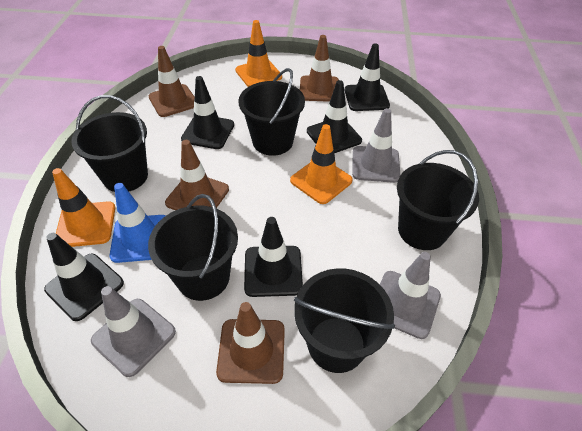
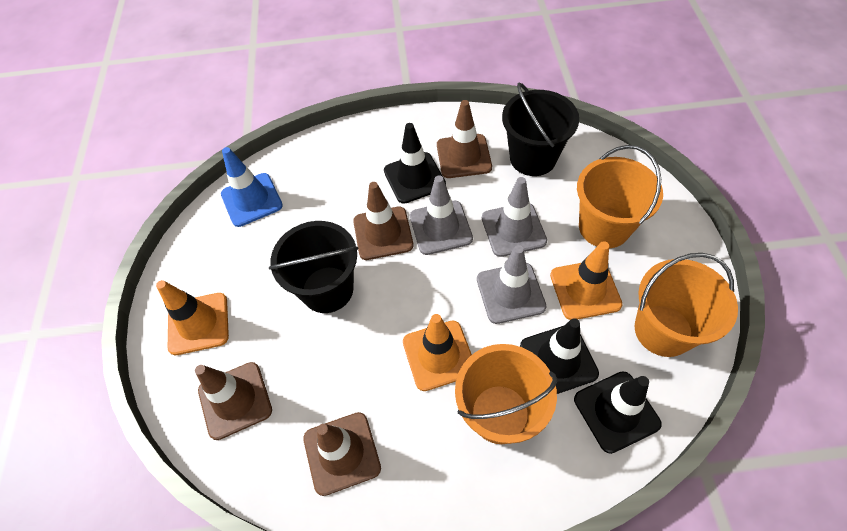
black bucket: [71,95,148,192] [148,194,238,301] [239,68,305,156] [294,268,395,373] [397,150,479,250] = 5 -> [269,221,358,313] [502,83,579,176] = 2
black traffic cone: [44,233,124,321] [181,76,234,149] [244,217,303,297] [307,80,362,153] [344,43,390,111] = 5 -> [384,123,446,204] [520,318,599,394] [574,371,662,454] = 3
orange bucket: none = 0 -> [455,344,557,444] [577,145,663,248] [635,253,738,357] = 3

